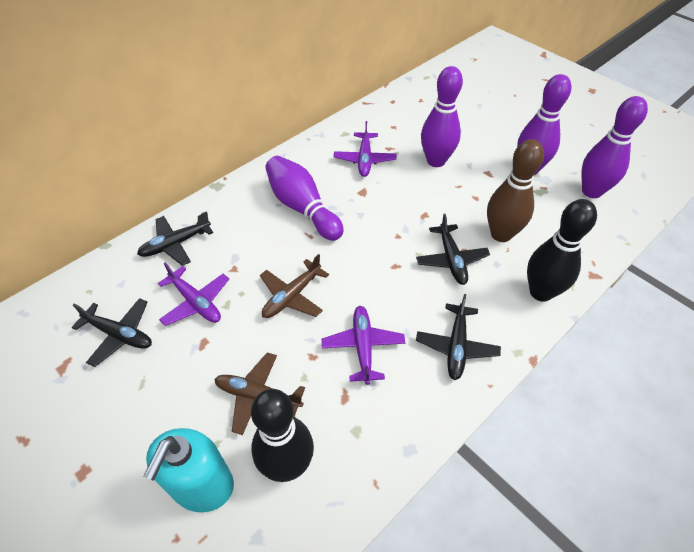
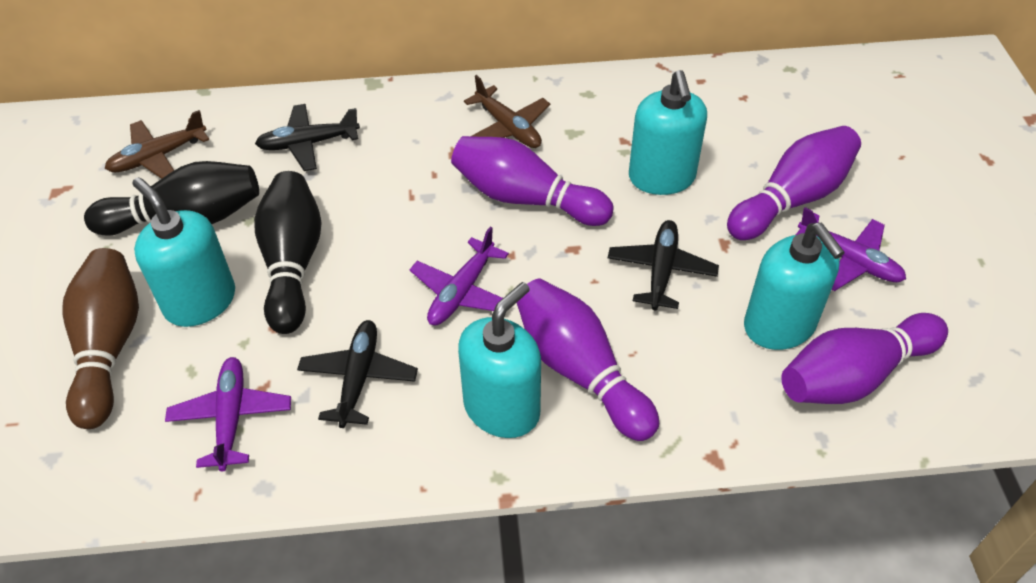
black plane: [72,298,152,367] [137,211,213,266] [416,214,490,285] [416,294,501,380] = 4 -> [255,104,360,171] [297,320,418,428] [608,220,719,310] = 3
turquoise soap dispenser: [143,428,234,512] = 1 -> [132,177,235,327] [458,282,541,438] [629,70,707,195] [744,223,845,350] = 4

